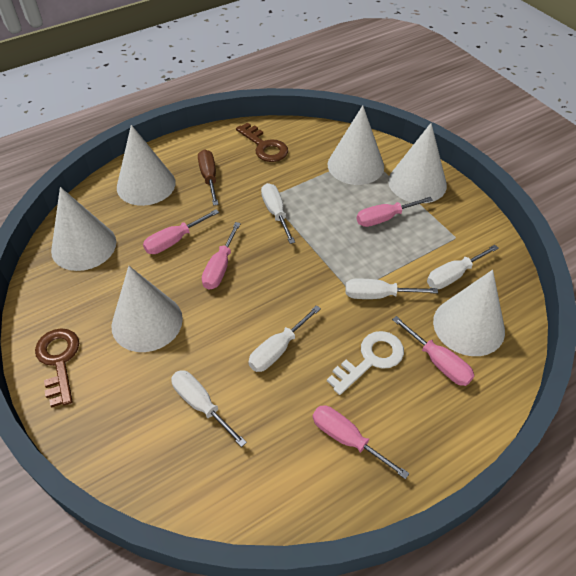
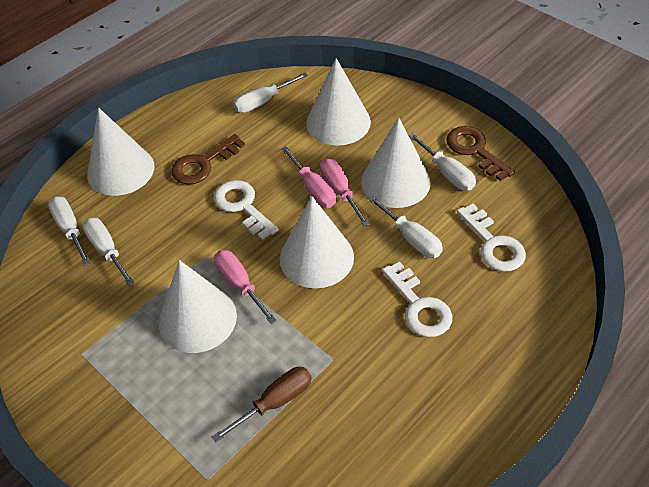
pink screwdriver: [143,209,219,254] [202,222,241,290] [313,405,409,479] [356,197,433,227] [392,316,474,386] = 5 -> [214,250,277,324] [281,146,336,208] [320,159,370,227] = 3
white cone: [51,187,116,271] [111,266,183,352] [117,125,176,206] [328,105,384,185] [388,123,447,203] [433,270,505,356] = 6 -> [87,108,154,196] [158,260,237,353] [280,196,354,288] [306,58,371,146] [361,118,431,208] = 5
white key: [327,331,404,395] = 1 -> [214,180,278,240] [382,261,452,337] [457,204,526,272] = 3

